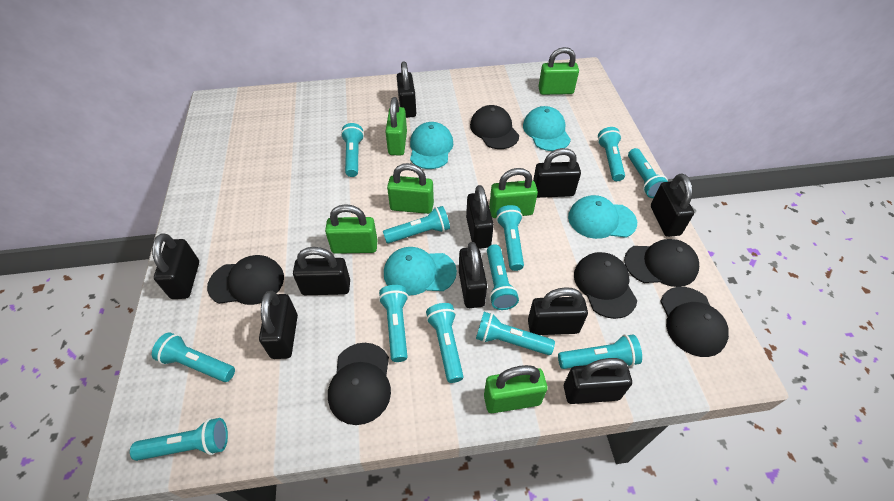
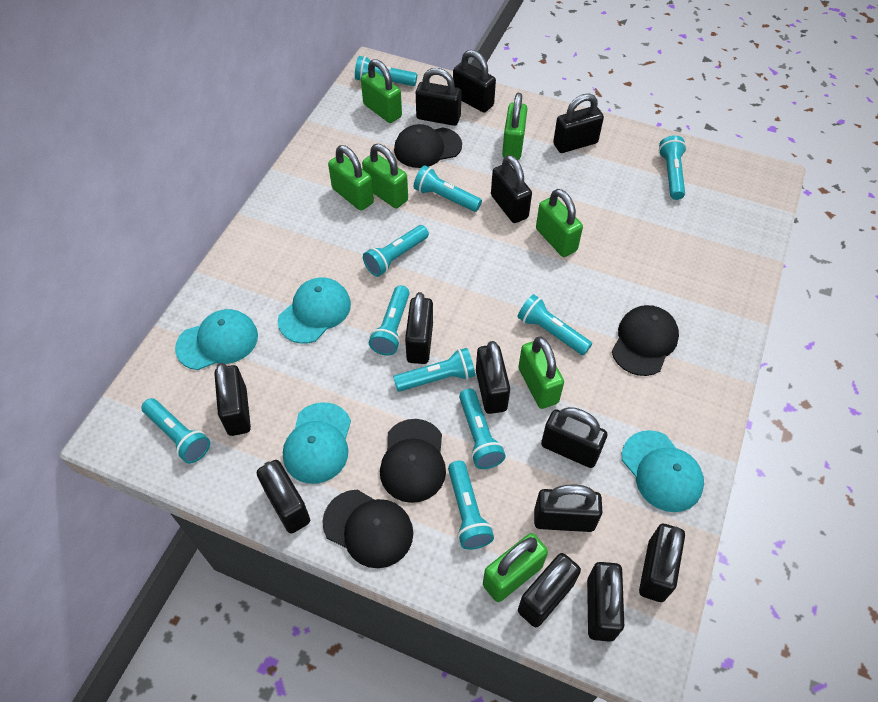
black cap: [207,255,284,305] [328,343,391,425] [470,105,519,149] [574,252,637,319] [624,239,699,287] [660,287,729,357] = 6 -> [322,490,413,568] [380,419,446,503] [394,124,462,168] [612,305,679,376] = 4
black padlock: [152,233,199,299] [259,291,298,359] [293,247,350,295] [397,61,416,118] [459,242,487,308] [466,185,494,249] [528,287,588,335] [533,148,581,198] [564,358,632,404] [651,174,694,237] = 10 -> [214,363,251,436] [257,460,310,533] [405,292,433,364] [416,68,461,126] [453,50,496,113] [476,341,510,414] [491,155,532,223] [518,553,581,627] [534,485,602,532] [541,407,607,468] [553,94,604,153] [587,562,624,642] [639,524,685,602] = 13
green padlock: [325,204,377,254] [385,97,407,155] [387,163,434,214] [484,365,547,413] [489,168,538,218] [538,47,579,95] = 6 -> [328,145,374,211] [361,59,402,123] [362,144,408,208] [483,533,548,602] [502,93,528,160] [518,337,564,409] [536,189,583,257] = 7
turquoise flashlight: [130,418,228,461] [152,332,235,382] [341,123,364,177] [379,285,408,362] [383,206,450,243] [426,303,464,383] [476,312,555,355] [487,244,519,310] [496,205,524,271] [558,334,642,369] [598,127,625,181] [628,148,668,198] = 12 -> [141,398,210,464] [355,56,417,86] [363,225,429,277] [369,285,410,355] [393,348,475,392] [414,165,482,212] [448,461,494,550] [459,389,506,469] [517,294,592,355] [659,135,687,200] = 10

